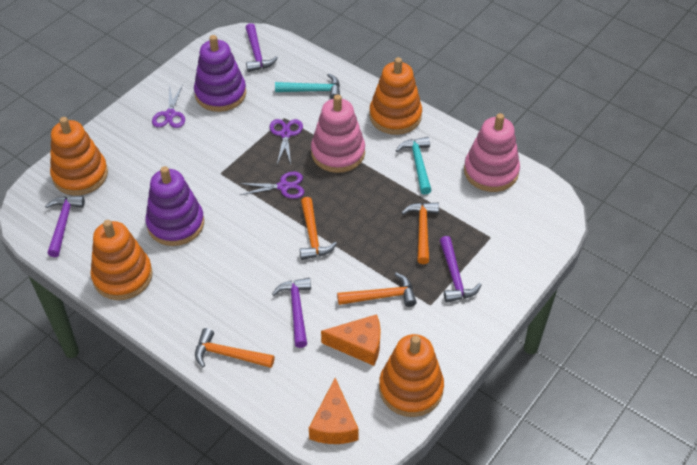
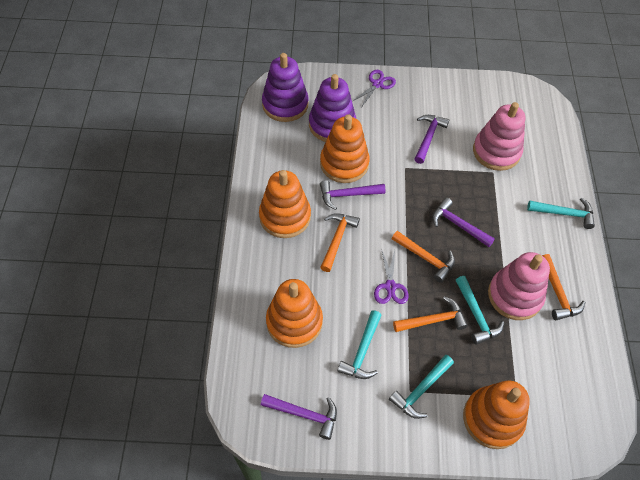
orange cheese: [309,378,359,444] [321,314,381,366] = 2 -> none = 0
purple scissors: [152,85,185,128] [239,172,304,199] [270,119,303,164] = 3 -> [353,70,396,106] [374,248,409,304] = 2
turquoise hammer: [275,73,340,99] [396,137,432,194] = 2 -> [337,310,382,379] [389,355,454,419] [456,276,504,345] [527,198,595,229] = 4

